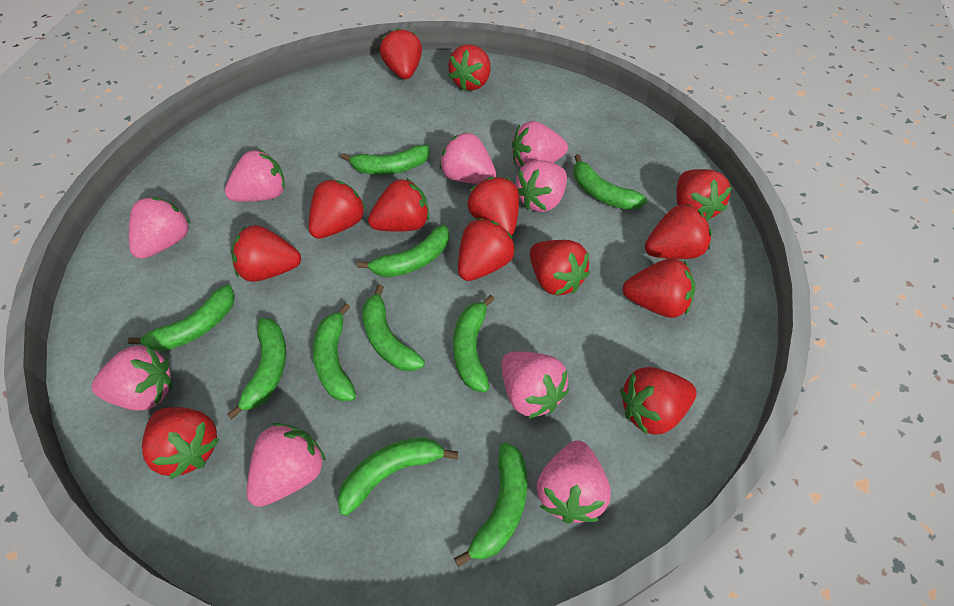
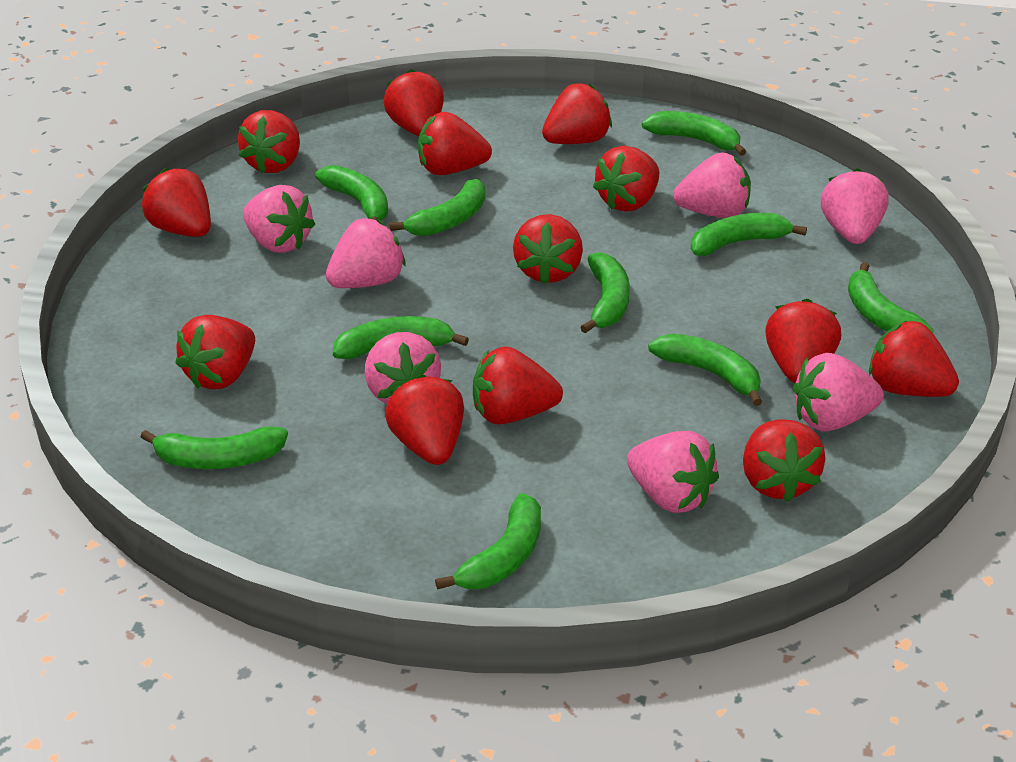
pink strawberry: [92,345,173,411] [129,197,191,259] [225,149,285,202] [247,423,326,507] [440,132,496,184] [501,352,569,419] [512,121,568,168] [516,160,567,212] [537,441,611,523] = 9 -> [243,185,315,253] [326,218,406,288] [365,332,441,404] [627,431,719,513] [673,153,751,218] [793,353,884,431] [821,168,889,244] = 7

